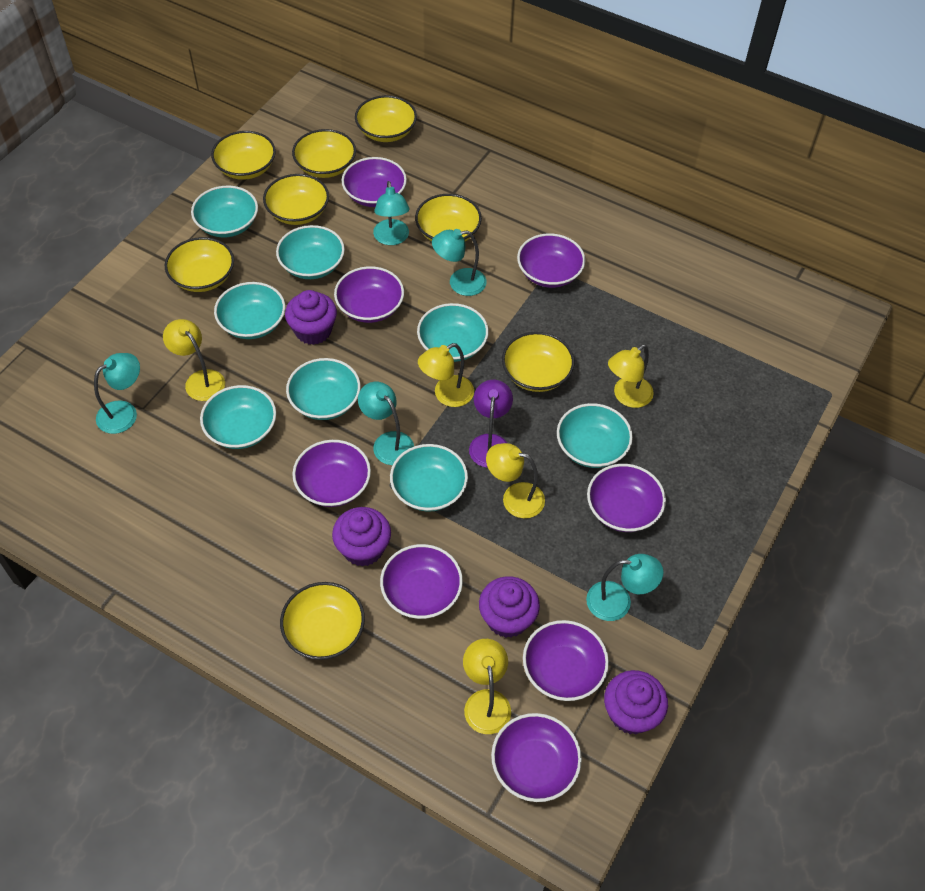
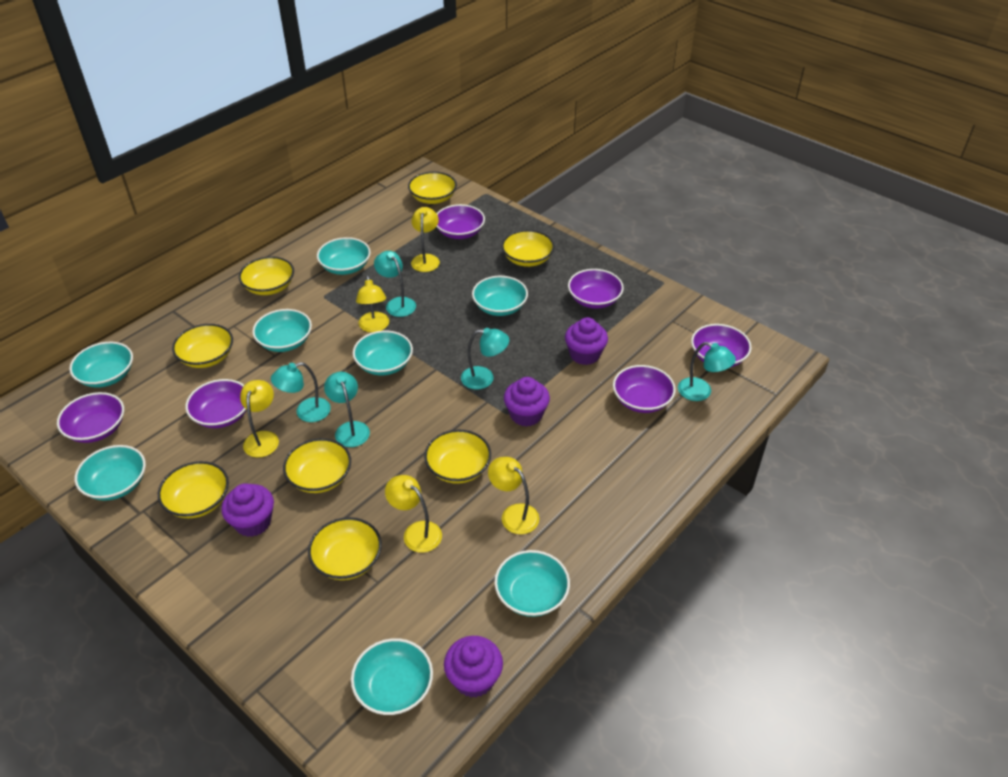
purple bowl: [292,440,371,507] [334,266,404,323] [341,157,407,207] [380,544,463,619] [491,713,582,802] [517,234,585,288] [523,620,609,701] [587,464,666,532] = 8 -> [57,392,124,443] [186,379,247,428] [437,204,485,239] [568,269,624,309] [613,365,676,413] [691,324,752,367] = 6
purple lamp: [469,380,513,468] = 1 -> none = 0

